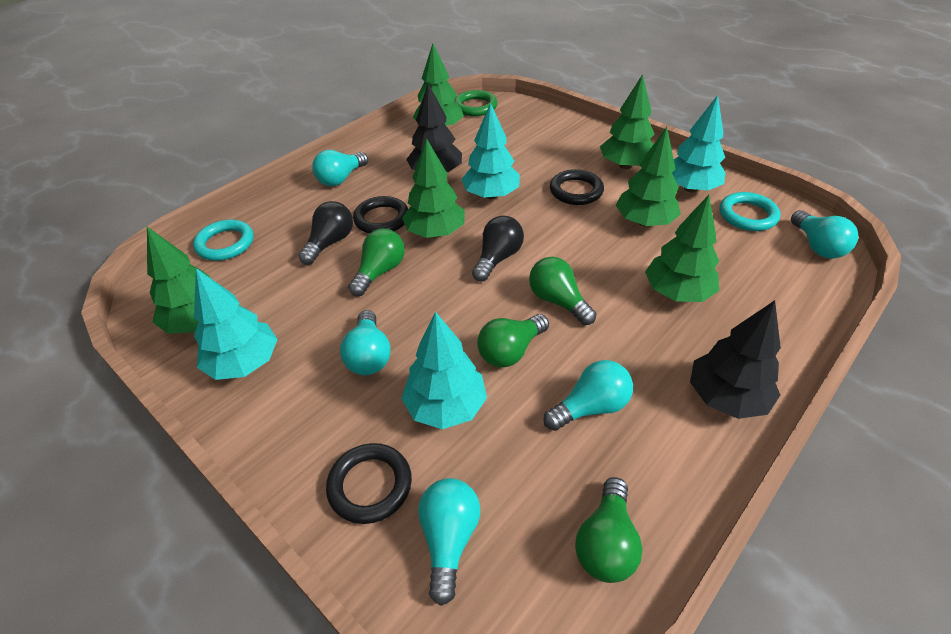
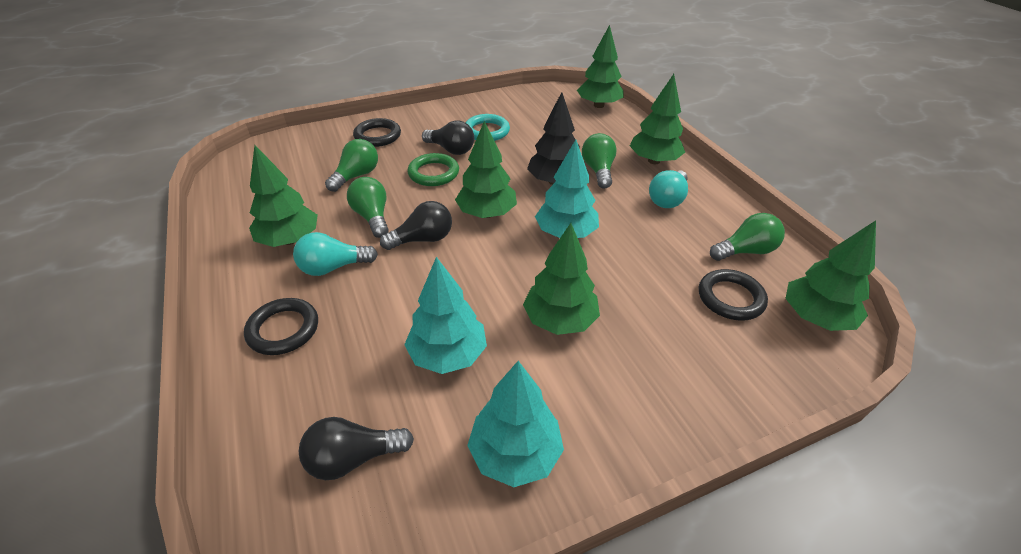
black light bulb: [298,201,353,265] [472,216,524,281] = 2 -> [298,417,414,480] [380,201,452,250] [422,120,474,155] = 3
black tree: [406,83,462,172] [690,300,781,419] = 2 -> [527,92,580,185] = 1
turquoise light bulb: [312,150,368,186] [340,310,391,375] [418,478,480,606] [543,360,633,431] [791,210,858,259] = 5 -> [293,232,378,276] [649,170,688,208] = 2
turquoise ring: [193,219,253,261] [720,192,780,231] = 2 -> [465,114,510,141] = 1
turquoise tree: [194,268,278,380] [401,311,487,429] [461,103,520,199] [672,95,726,193] = 4 -> [404,257,487,374] [467,361,564,487] [535,140,599,238] = 3

